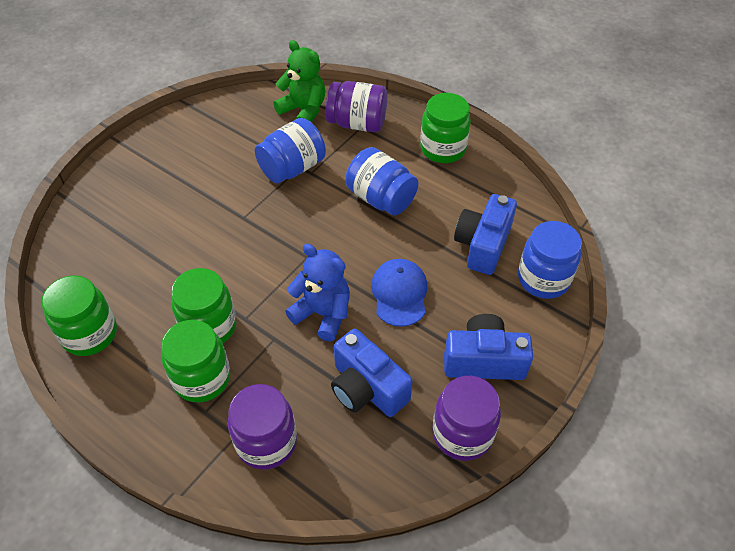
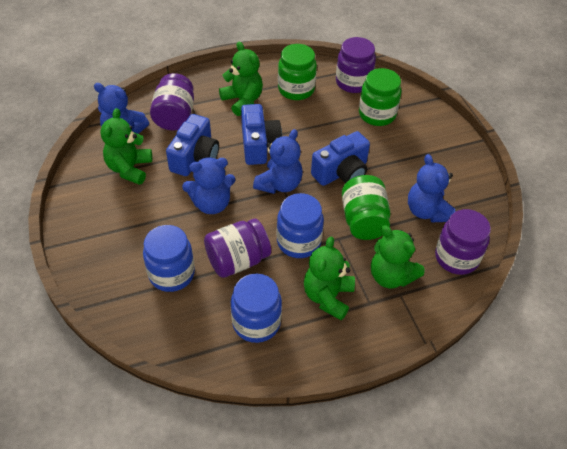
blue cap: [371,259,427,327] = 1 -> none = 0
blue teddy bear: [285,244,350,342] = 1 -> [94,83,149,134] [182,157,235,214] [253,129,303,194] [408,154,456,222] = 4
green jar: [41,275,117,356] [161,320,230,402] [171,268,236,343] [420,93,471,163] = 4 -> [278,44,317,100] [342,175,390,240] [359,68,401,126] = 3
green teddy bear: [273,40,325,122] = 1 -> [100,108,152,185] [219,42,263,116] [304,237,355,320] [371,225,425,288] = 4
purple jar: [228,384,297,470] [326,81,387,132] [433,376,501,461] = 3 -> [150,73,194,131] [204,218,271,278] [336,37,376,93] [435,209,491,275] = 4

